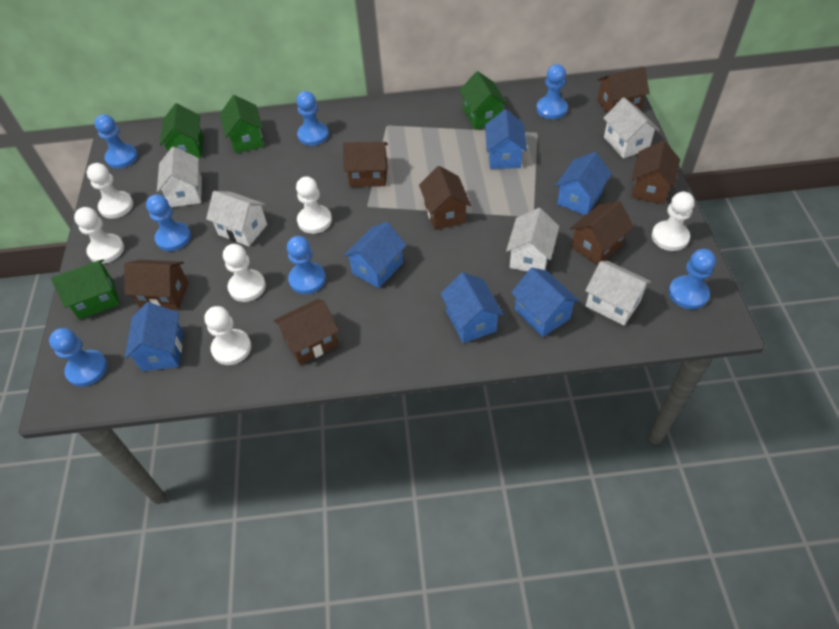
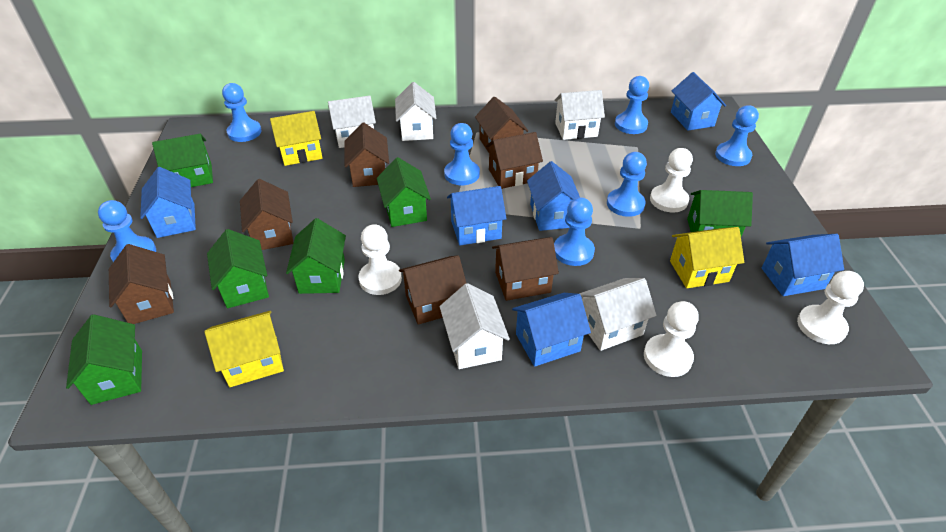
green house: [51,259,120,320] [160,103,203,158] [220,95,264,154] [459,71,508,130] = 4 -> [66,314,142,405] [152,134,213,187] [207,229,269,308] [286,218,346,294] [377,157,431,227] [687,190,753,237] = 6
white pawn: [74,207,124,264] [87,163,133,219] [204,306,251,365] [223,244,266,302] [296,176,332,234] [652,192,695,251] = 6 -> [359,224,402,295] [644,301,699,377] [650,148,693,212] [797,271,864,344] = 4
yellow house: none = 0 -> [204,311,284,387] [270,111,323,166] [670,227,744,288] = 3

